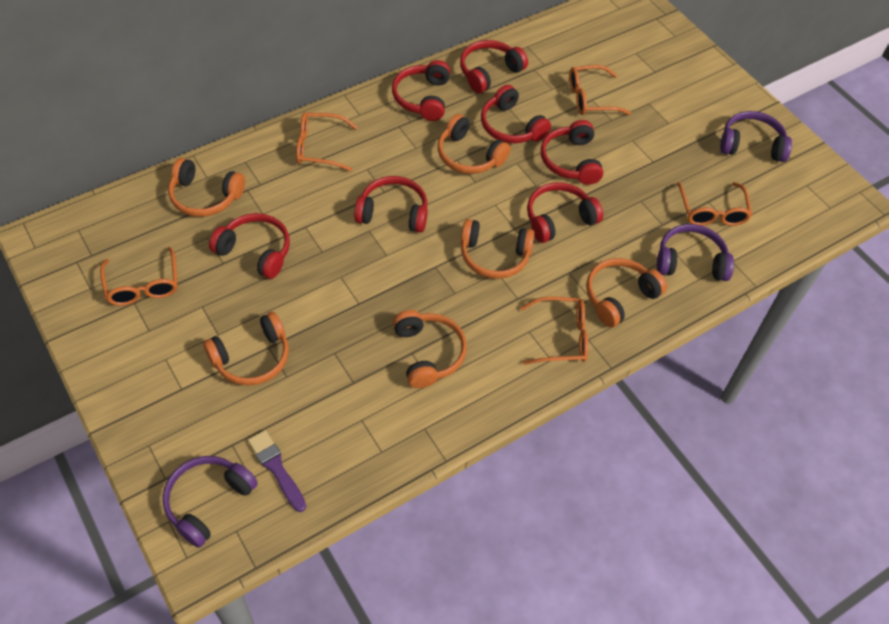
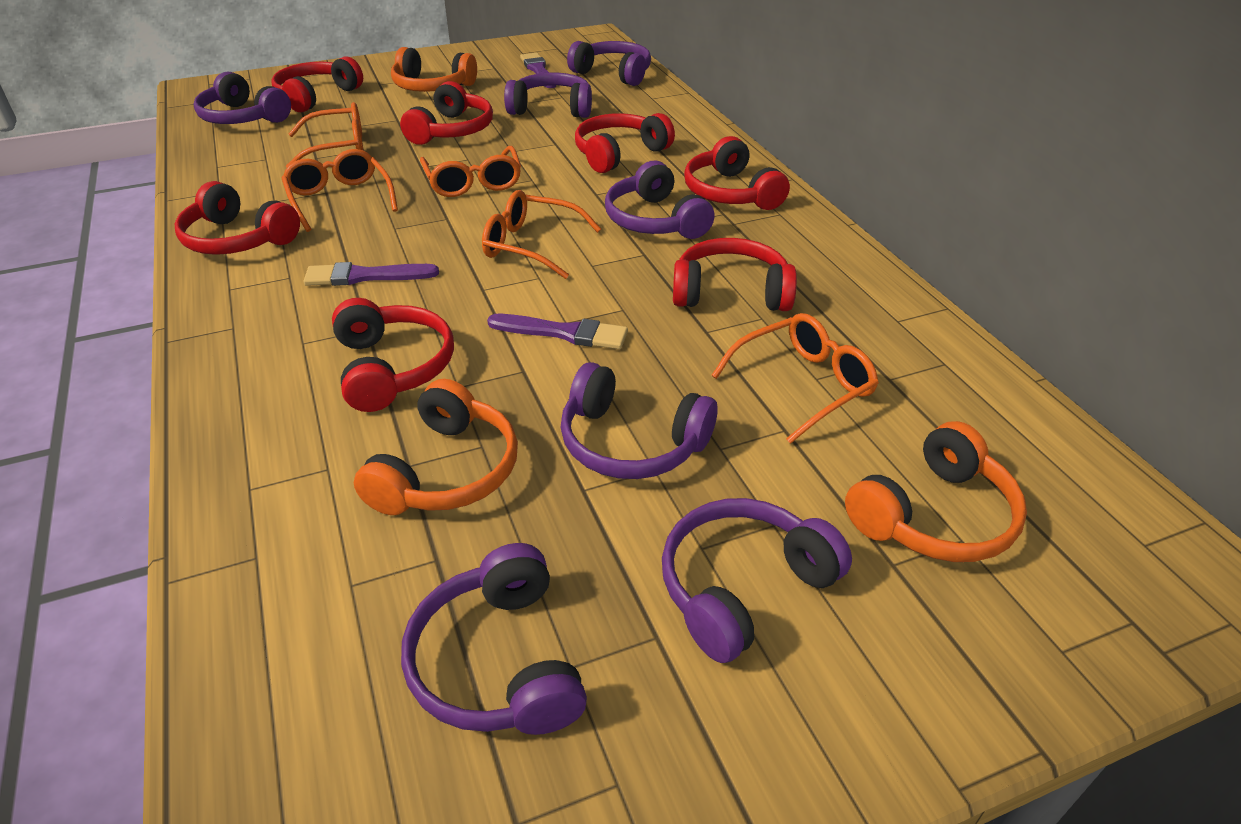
orange headphones: [168,158,245,217] [203,312,289,386] [393,310,467,388] [438,114,511,174] [461,219,535,279] [586,258,667,327] = 6 -> [354,379,518,515] [391,47,477,92] [845,421,1027,562] = 3
purple brush: [248,430,306,512] = 1 -> [304,262,439,286] [487,314,628,349] [520,53,556,88] = 3
purple headphones: [162,456,258,548] [657,224,734,281] [720,111,792,162] = 3 -> [193,71,291,124] [401,543,587,735] [504,73,592,118] [560,362,718,479] [567,41,651,86] [605,161,715,239] [662,498,852,663] = 7

